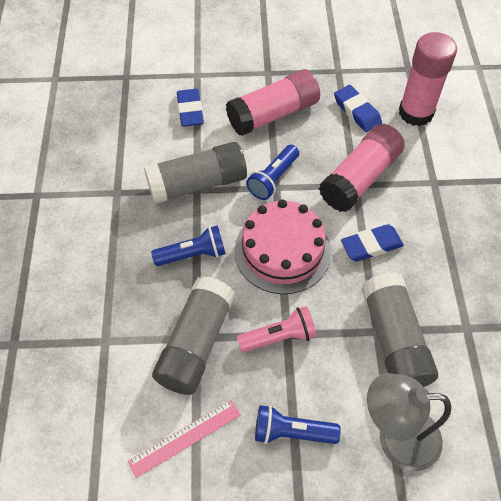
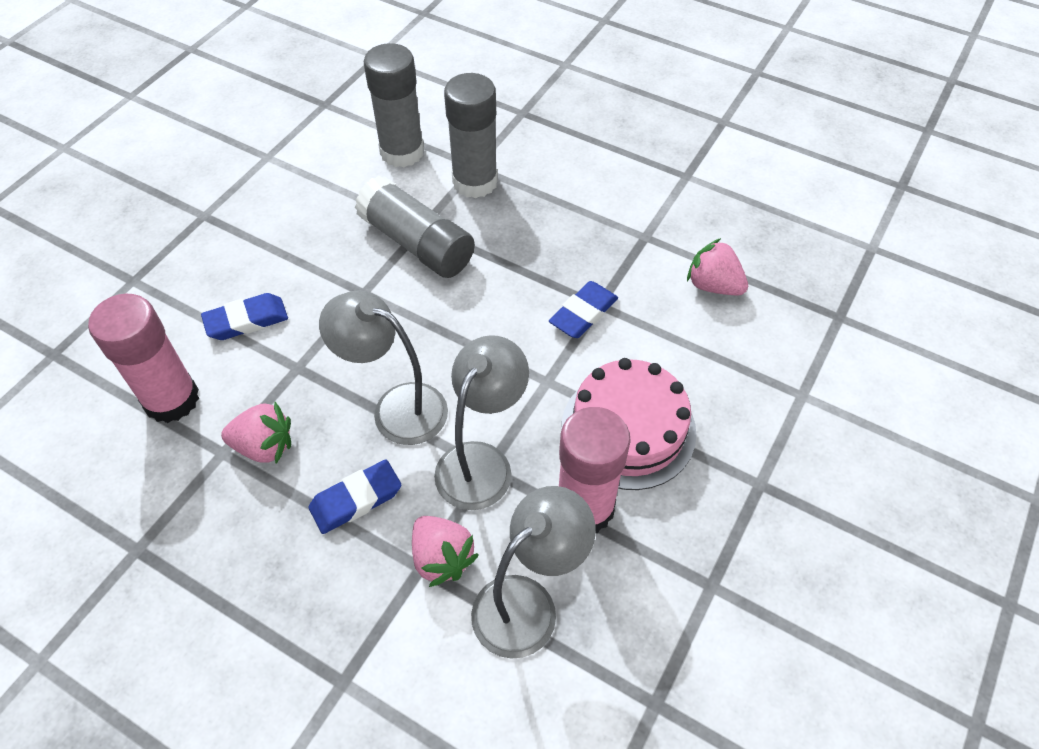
blue flashlight: [151,225,226,266] [246,145,299,200] [255,405,341,444] = 3 -> none = 0
grey lamp: [367,373,451,471] = 1 -> [319,290,448,445] [434,335,529,510] [471,486,596,659] = 3
pink flashlight: [237,306,317,353] = 1 -> none = 0
pink glue stick: [226,69,320,136] [319,124,405,212] [399,32,457,126] = 3 -> [88,294,199,423] [559,407,631,533] = 2
pink ruler: [128,400,241,478] = 1 -> none = 0
pink strawberry: none = 0 -> [221,402,291,463] [412,516,479,587] [687,238,748,295] = 3

